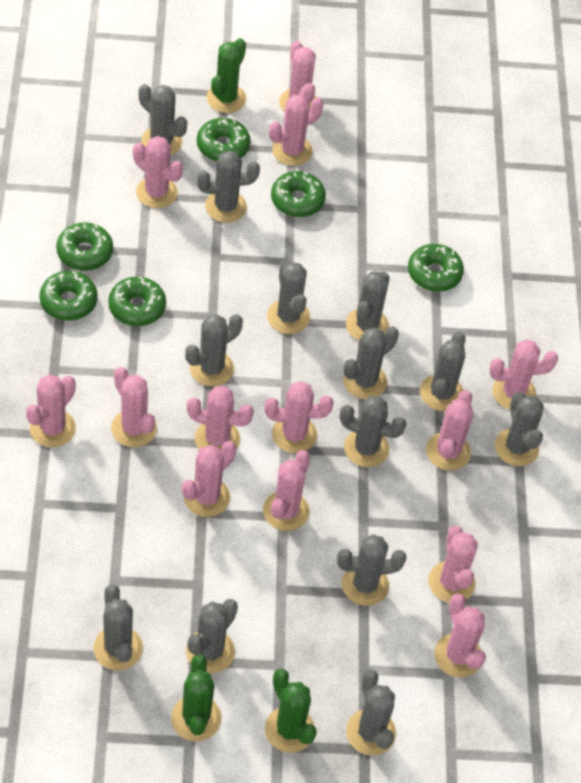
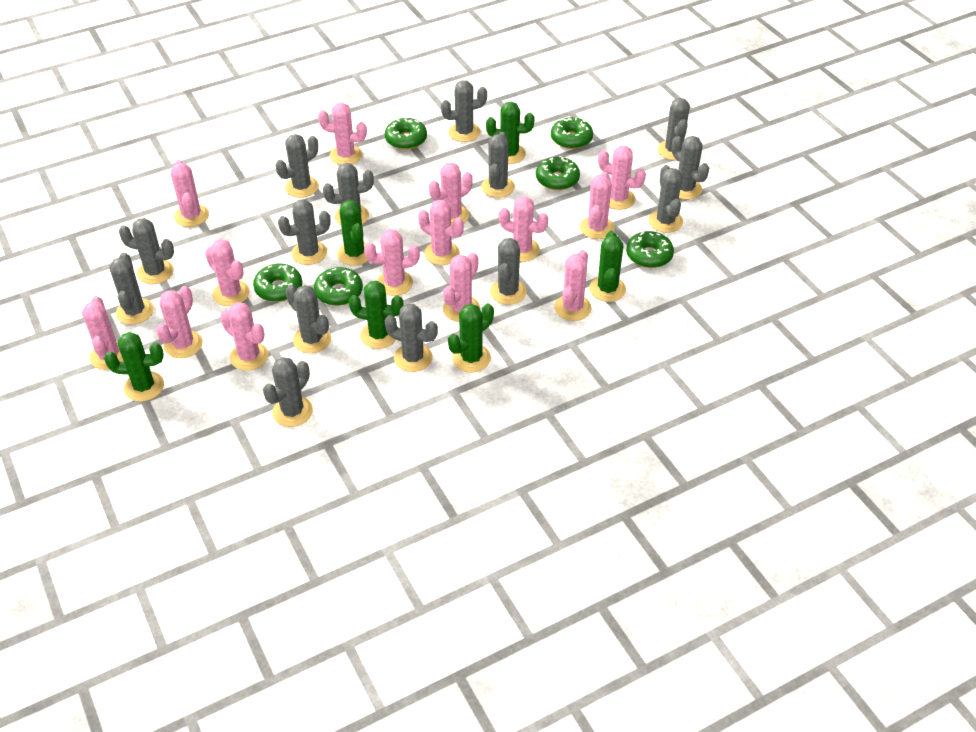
green cactus: [171,654,222,741] [206,38,246,113] [265,669,317,753] = 3 -> [104,332,164,402] [337,200,368,266] [349,281,404,349] [448,303,494,373] [486,102,535,164] [589,231,626,302] = 6
grey cactus: [93,585,143,671] [139,84,187,155] [185,314,243,386] [186,599,238,673] [197,151,260,223] [267,261,310,334] [337,534,407,606] [340,396,407,467] [343,326,399,399] [346,271,390,341] [346,670,396,756] [420,332,466,411] [495,391,543,466] = 13 -> [109,253,154,325] [119,218,174,284] [263,357,313,427] [276,134,319,198] [278,199,331,265] [285,285,331,353] [323,163,374,225] [385,304,438,372] [441,80,487,142] [481,132,515,198] [490,238,527,305] [648,165,683,233] [657,98,690,160] [672,136,709,200] = 14
pink cactus: [26,375,76,447] [111,367,157,447] [133,136,183,208] [182,441,237,517] [187,386,254,451] [263,450,310,531] [265,381,334,453] [269,95,323,166] [279,41,316,112] [426,390,473,470] [428,526,478,603] [435,593,486,678] [489,339,558,410] = 13 -> [82,296,124,370] [156,286,203,358] [171,160,209,227] [205,239,250,306] [220,302,269,371] [318,103,367,165] [364,229,420,296] [418,200,464,265] [429,162,473,226] [443,252,480,322] [499,196,548,262] [554,250,592,321] [580,171,615,239] [598,146,646,210] = 14

